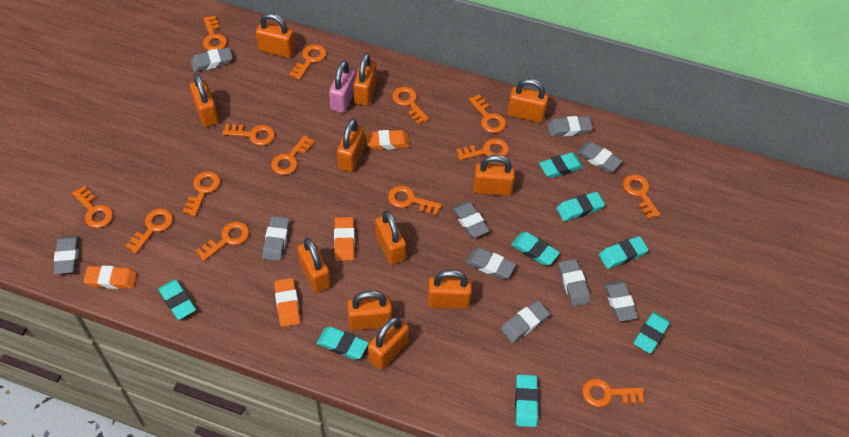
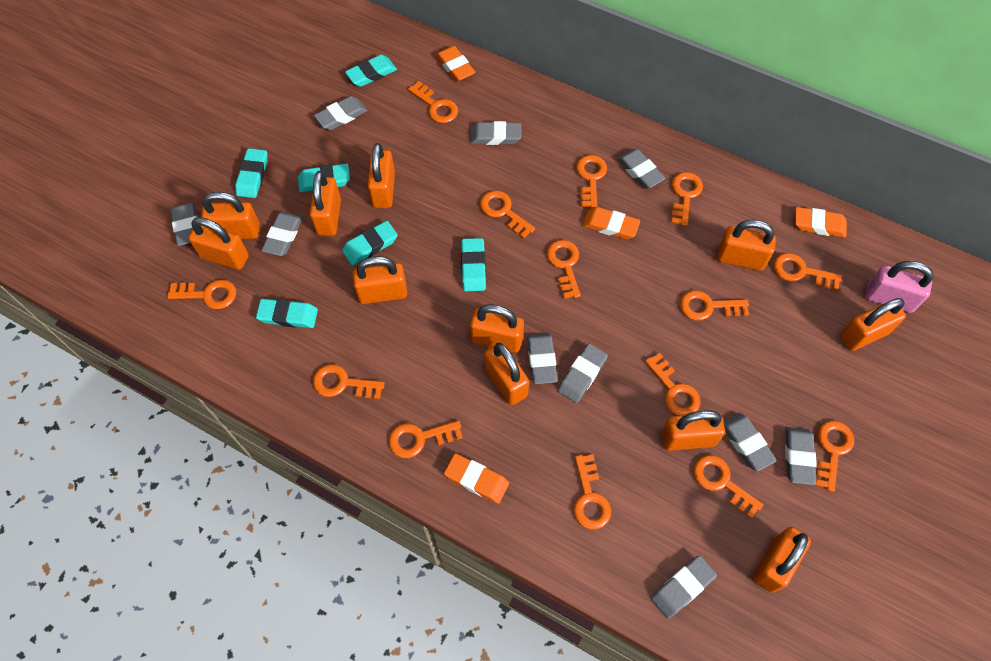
turquoise eraser: [158,279,196,320] [317,327,368,360] [511,232,560,265] [515,374,539,427] [539,152,584,178] [556,192,605,221] [599,236,649,269] [634,312,670,354] = 8 -> [235,148,268,198] [256,299,318,328] [298,163,350,192] [342,221,398,265] [345,55,397,87] [461,238,486,291] = 6

